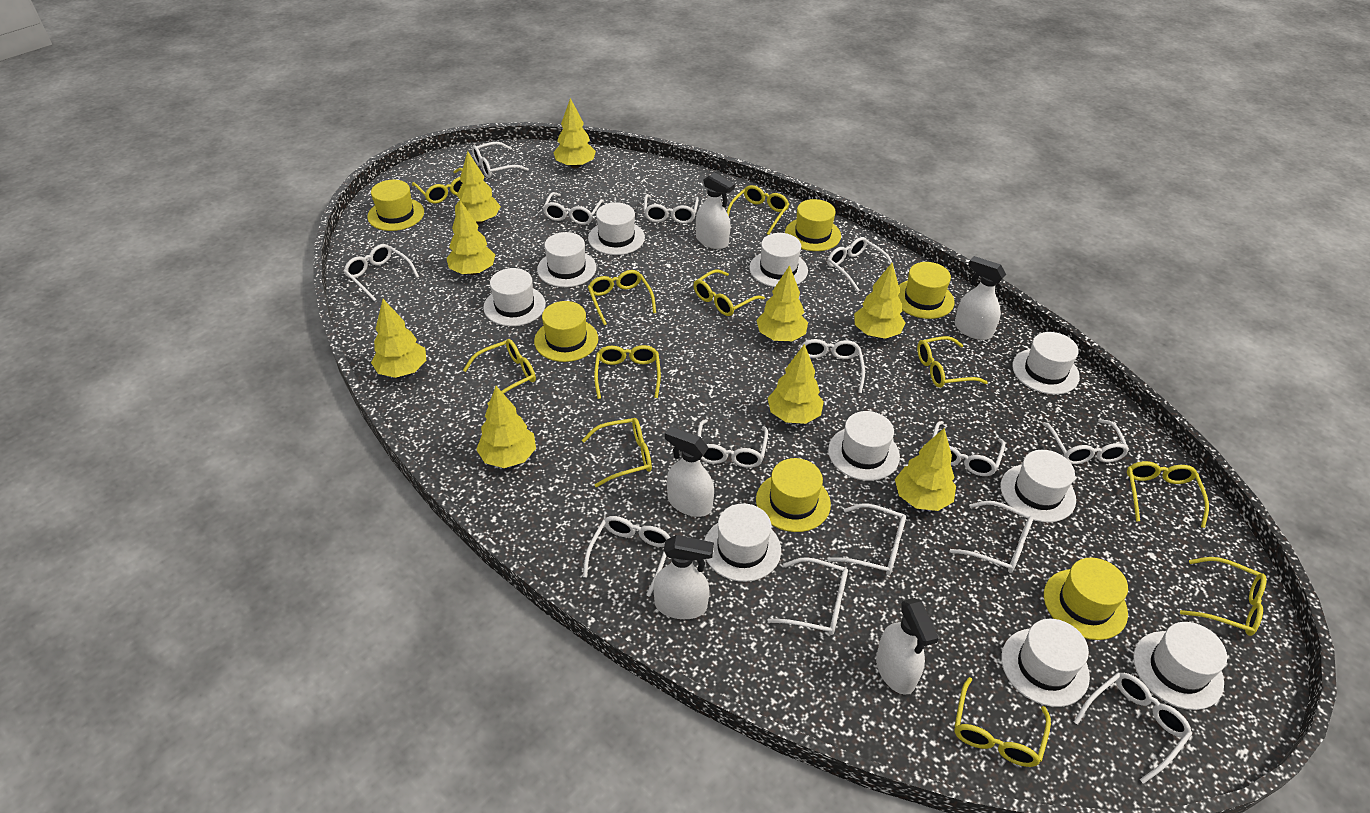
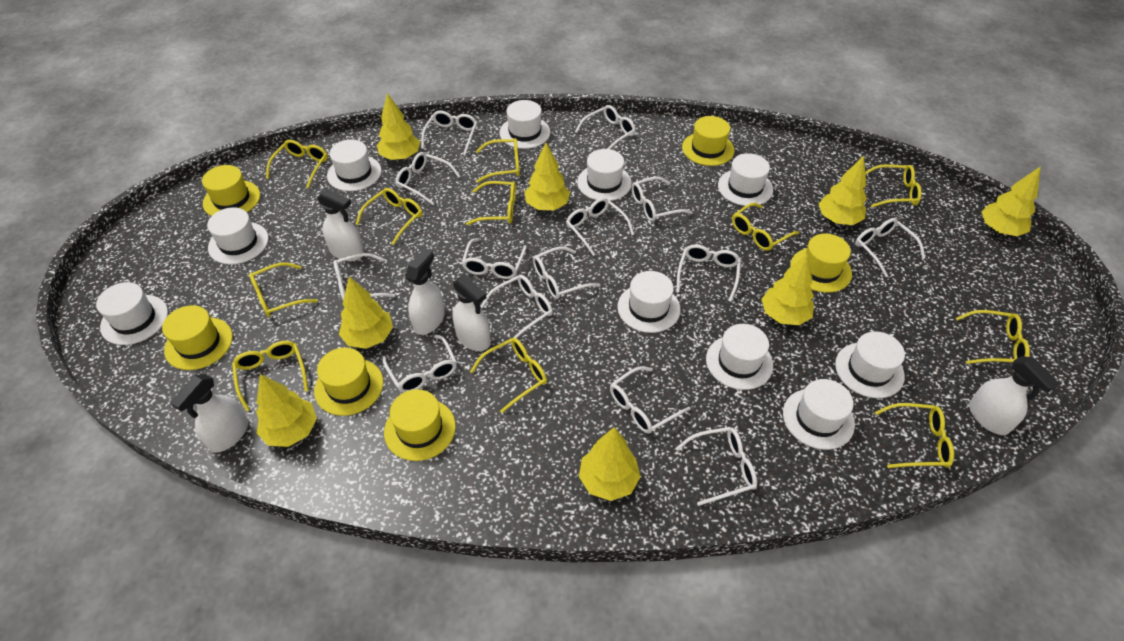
yellow tree: [371,299,426,378] [446,201,495,275] [455,151,501,224] [476,386,536,468] [553,98,596,168] [756,265,808,341] [767,344,824,424] [854,263,906,339] [895,428,956,511] = 9 -> [256,374,317,447] [339,276,393,349] [377,93,420,160] [525,143,570,210] [579,427,641,501] [761,254,814,325] [819,156,867,225] [982,166,1041,236] = 8

